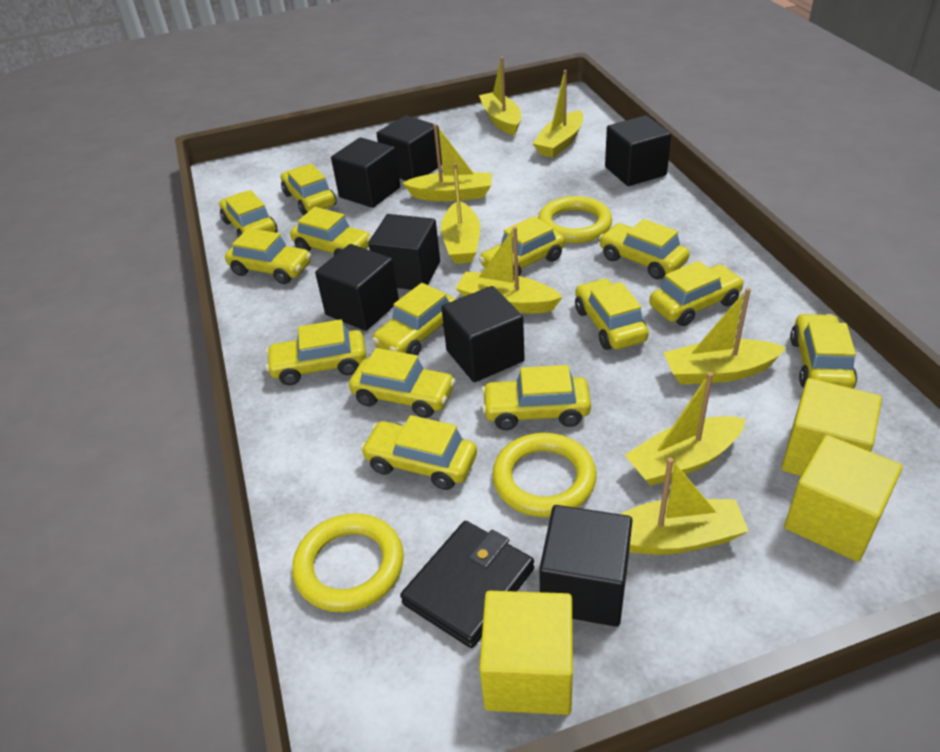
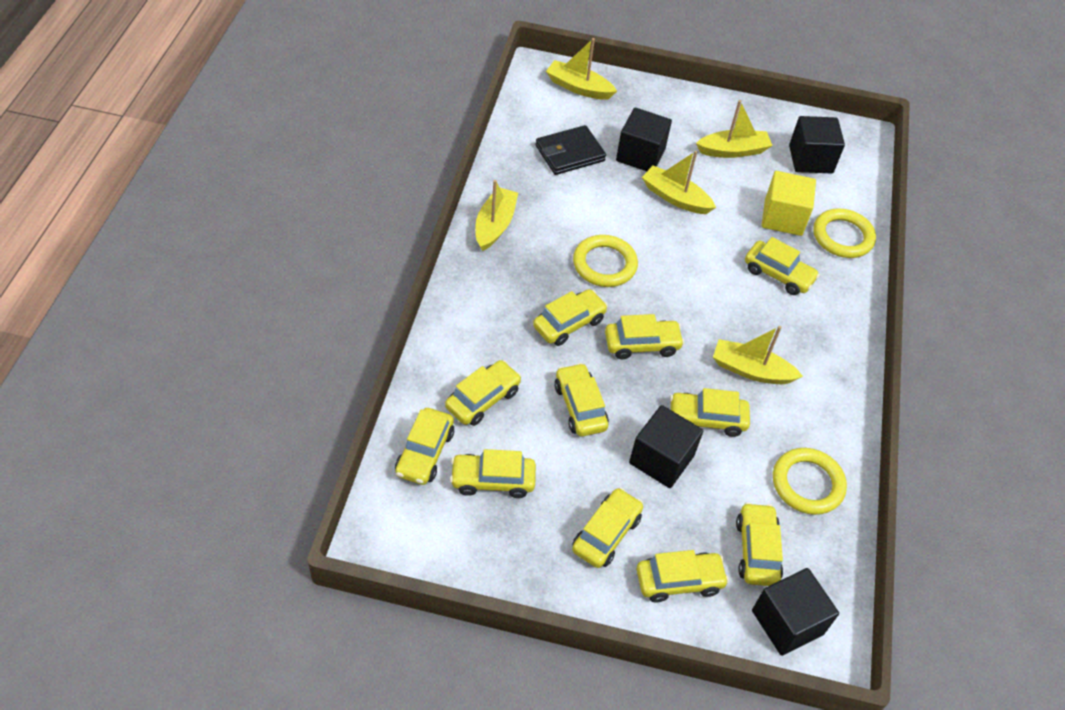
black cube: [315,244,399,331] [331,137,400,208] [368,214,440,290] [377,115,442,181] [441,286,525,382] [539,505,633,627] [605,115,671,186] = 7 -> [616,108,672,171] [629,405,703,488] [752,568,839,656] [789,116,845,173] = 4
yellow boat: [403,124,492,201] [441,163,480,264] [455,227,563,313] [479,57,521,136] [533,70,583,158] [621,457,749,555] [625,372,746,486] [663,288,787,384] = 8 -> [475,180,518,251] [546,38,617,100] [642,151,716,214] [696,100,773,158] [713,326,803,384] = 5
yellow car: [219,190,277,237] [225,228,311,284] [266,319,366,385] [281,164,337,215] [290,207,372,256] [349,348,456,418] [360,415,477,490] [372,283,457,356] [479,216,565,276] [481,365,591,430] [575,278,649,350] [599,219,690,279] [649,261,744,326] [790,313,857,389] = 14 -> [395,408,454,485] [445,360,522,426] [450,449,536,498] [533,289,608,346] [554,363,609,436] [572,488,643,568] [605,314,684,359] [637,550,729,602] [670,388,750,437] [736,502,783,586] [745,237,820,295] = 11
yellow cube: [479,591,573,715] [782,378,882,476] [784,435,903,562] = 3 -> [761,171,816,236] = 1

